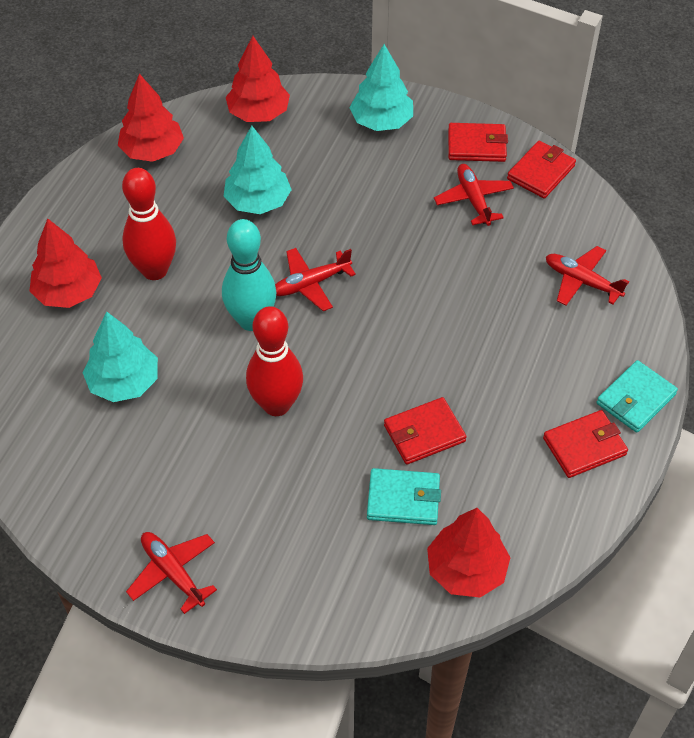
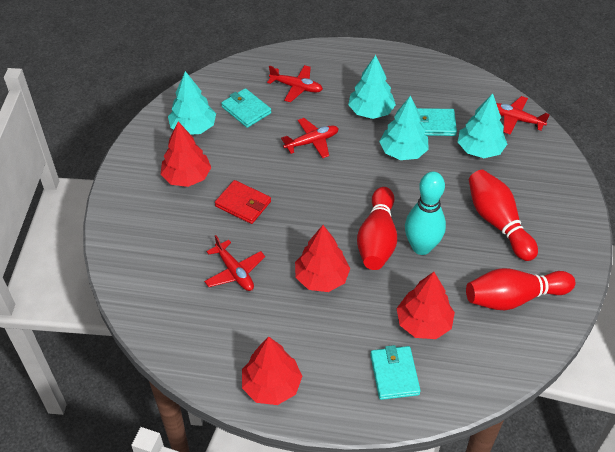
red bowling pin: [122,168,176,280] [246,306,303,416] = 2 -> [357,187,397,270] [466,268,576,310] [469,170,538,261] = 3
red wallet: [384,397,467,465] [448,123,508,162] [507,141,576,199] [543,410,628,478] = 4 -> [215,180,271,224] = 1
turquoise tree: [83,311,158,402] [224,126,292,214] [349,44,413,131] = 3 -> [168,71,216,135] [348,55,396,119] [379,96,429,160] [458,93,507,158] = 4
turquoise wallet: [367,468,441,525] [597,360,678,433] = 2 -> [221,88,271,128] [370,345,421,400] [417,108,457,136] = 3

